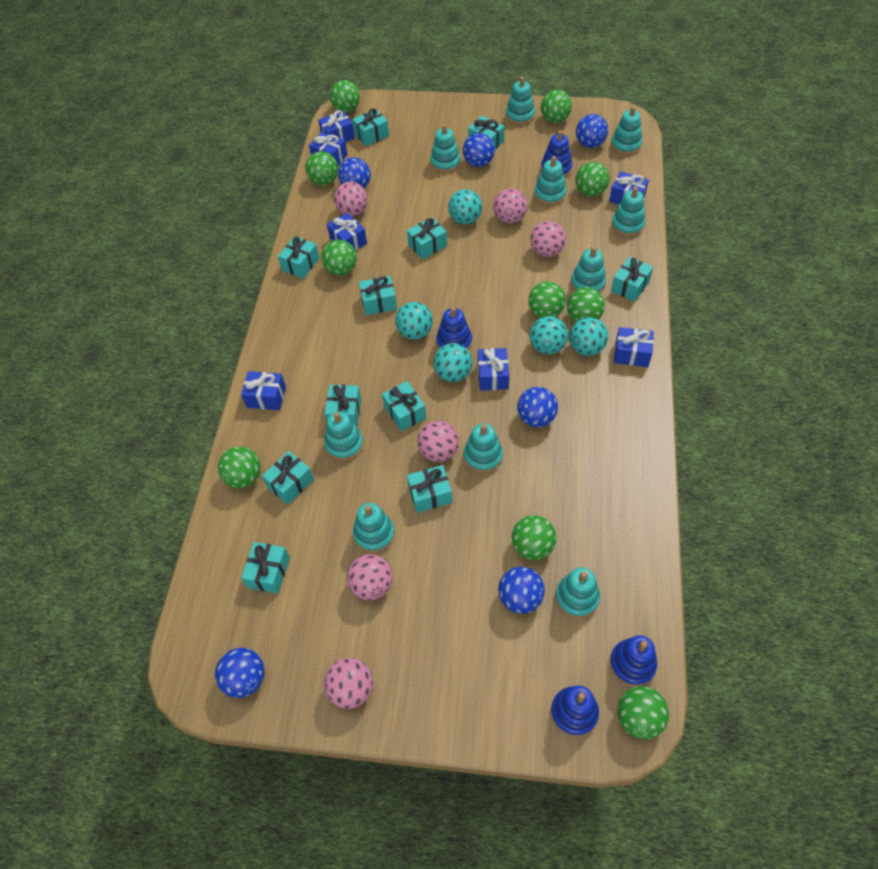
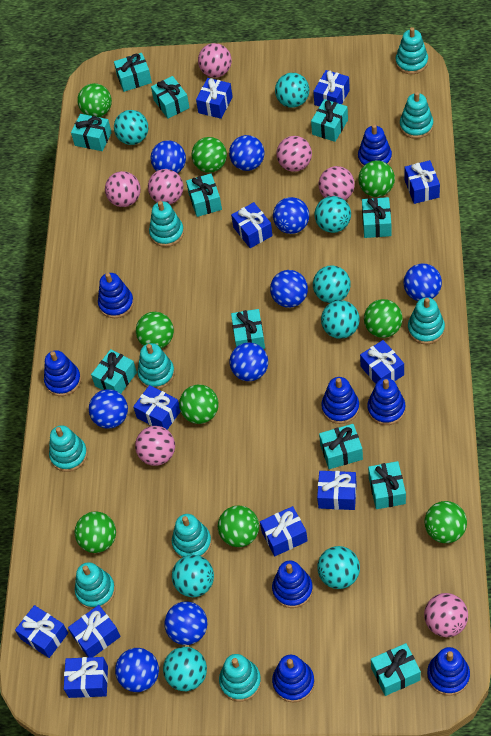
blue ball: [215,648,265,698] [338,157,371,188] [463,133,495,167] [498,567,545,614] [517,387,558,427] [576,114,608,148] = 6 -> [89,389,128,429] [115,648,159,692] [151,140,186,173] [164,601,207,645] [229,135,264,171] [230,343,268,381] [270,270,308,308] [273,197,309,234] [403,263,442,301] = 9
blue gift: [241,371,286,410] [309,132,348,165] [318,110,355,142] [327,213,367,251] [478,348,509,391] [609,171,649,205] [614,327,654,367] = 7 -> [15,605,68,658] [64,657,108,698] [68,605,121,657] [133,385,181,430] [196,78,233,119] [231,202,273,248] [260,506,308,556] [313,70,350,107] [317,471,357,510] [360,340,404,384] [405,160,440,204] = 11
blue stacking toy: [436,307,472,350] [541,130,572,178] [551,686,599,737] [610,635,657,687] = 4 -> [44,350,81,396] [98,273,134,318] [272,561,313,608] [272,655,315,703] [321,377,359,424] [358,124,392,167] [367,378,405,425] [427,647,470,696] = 8
green ball: [218,447,261,488] [306,151,338,185] [321,240,357,276] [330,80,360,113] [512,515,557,560] [528,282,566,318] [541,90,572,123] [567,287,605,322] [575,162,609,197] [617,686,669,739] = 10 -> [75,511,116,553] [77,83,112,117] [136,312,174,349] [179,384,218,424] [192,137,227,173] [218,505,259,547] [358,160,395,197] [364,299,403,338] [424,501,467,543] = 9
pink ball: [324,658,373,709] [334,182,368,216] [347,554,393,600] [417,421,459,462] [493,188,527,224] [530,221,566,257] = 6 -> [105,171,141,207] [135,426,175,466] [148,169,183,204] [198,43,232,78] [276,136,312,172] [318,166,355,200] [424,593,468,637] = 7
turquoise ball: [395,302,433,340] [433,343,472,382] [448,189,482,225] [530,316,568,354] [569,317,608,356] = 5 -> [114,110,148,145] [163,647,207,691] [172,555,214,597] [275,73,309,108] [313,265,351,303] [314,196,351,233] [317,546,360,589] [321,300,360,339] = 8
turquoise stacking toy: [324,412,364,461] [353,503,395,553] [430,124,461,173] [464,423,503,473] [506,77,535,125] [534,156,566,205] [555,567,600,618] [571,246,606,293] [611,106,642,155] [611,187,645,237] = 10 -> [49,425,88,472] [75,562,115,609] [137,343,175,389] [149,201,184,247] [172,514,212,558] [219,654,261,702] [396,27,428,74] [400,92,433,139] [408,297,445,344] = 9

